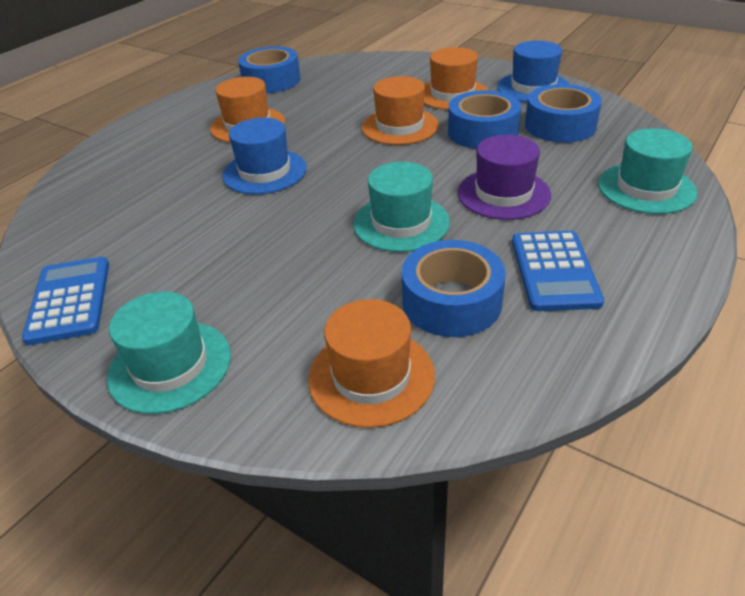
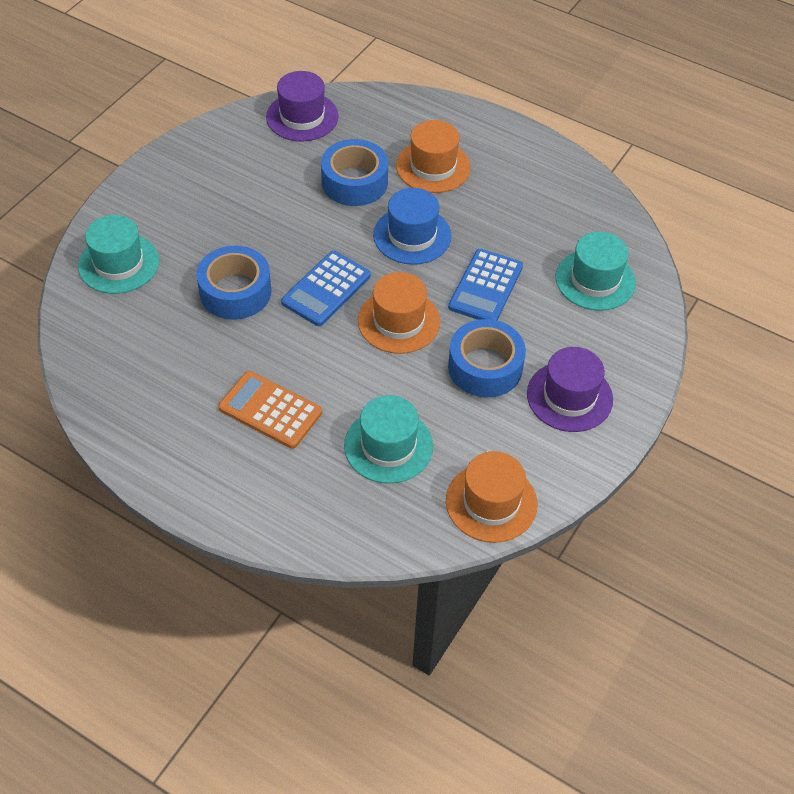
blue hat: [222,118,307,195] [497,41,569,102] = 2 -> [373,188,451,265] = 1
blue tape: [238,46,301,93] [402,240,506,337] [448,90,521,149] [525,84,602,143] = 4 -> [197,246,272,320] [321,139,388,206] [448,319,526,397] = 3
orange calculator: none = 0 -> [218,371,322,449] = 1
orange hat: [210,77,285,143] [308,299,435,428] [362,76,439,145] [424,47,488,110] = 4 -> [358,272,440,354] [396,120,471,193] [446,451,537,543] = 3
purple hat: [457,135,551,220] = 1 -> [266,71,339,142] [527,347,613,432] = 2

